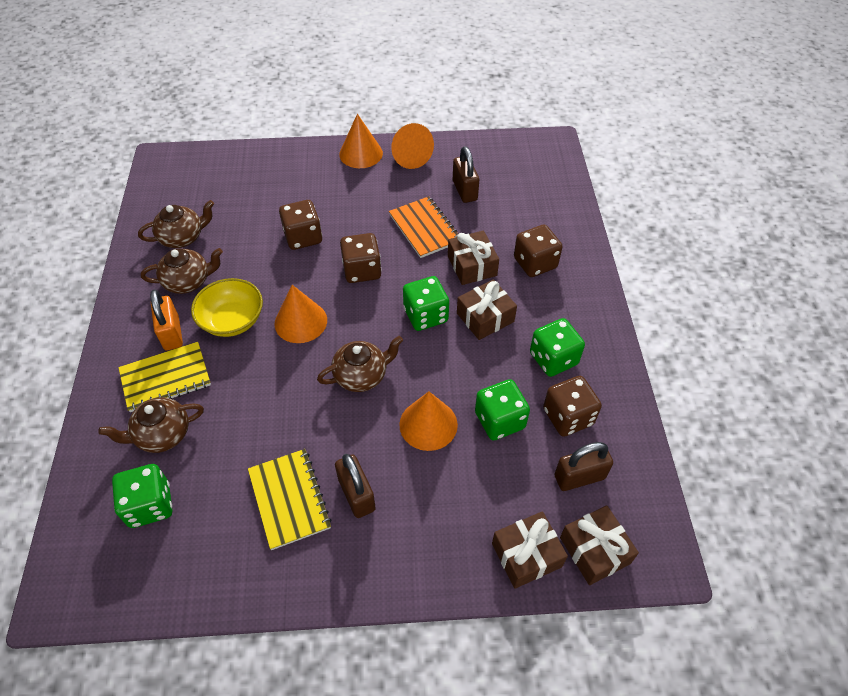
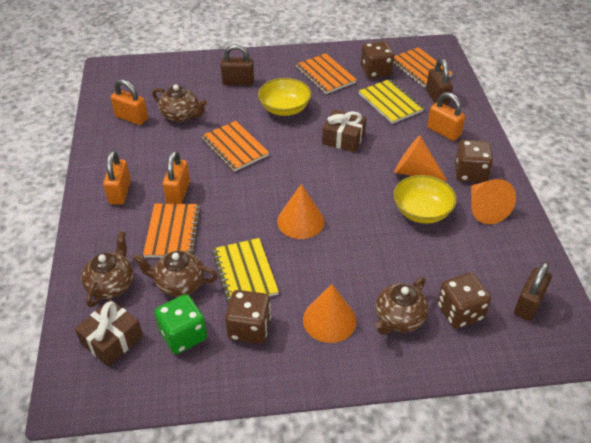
brown gift: [448,231,499,285] [457,280,517,340] [492,511,568,589] [560,505,639,585] = 4 -> [75,299,143,366] [322,109,366,152] = 2
green dice: [112,464,172,528] [403,276,449,331] [475,379,530,441] [530,318,585,377] = 4 -> [154,294,207,354] = 1
orange notebook: [389,196,458,258] = 1 -> [143,204,201,258] [202,121,269,172] [296,53,357,94] [393,47,453,87] = 4
orange padlock: [150,290,183,351] = 1 -> [103,150,131,205] [111,79,148,125] [163,150,190,204] [427,92,465,141] = 4
yellow bowl: [191,278,263,337] = 1 -> [258,78,311,116] [394,175,457,224] = 2

